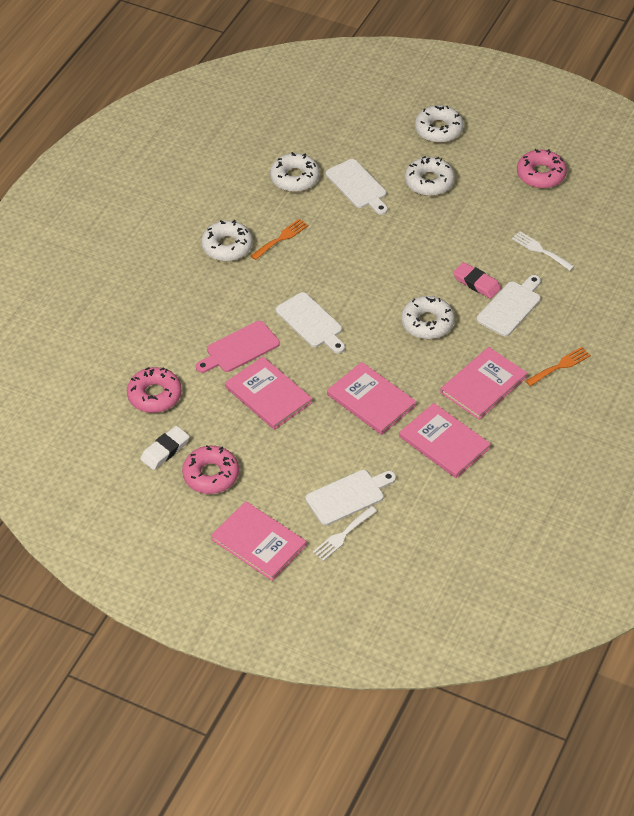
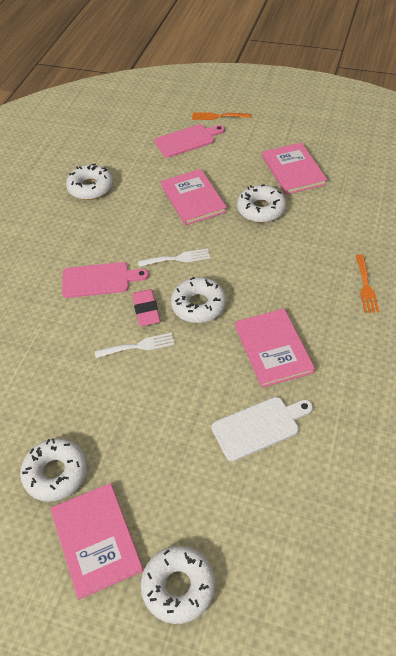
pink book: [211,501,307,581] [225,357,312,430] [327,362,417,435] [399,403,491,478] [440,347,527,420] = 5 -> [50,483,143,600] [161,169,227,225] [235,309,315,388] [262,142,327,195] = 4
pink cutting board: [196,321,280,373] = 1 -> [62,262,149,298] [155,124,225,157] = 2
pink donut: [127,367,182,413] [182,445,239,494] [517,149,567,188] = 3 -> none = 0
white cutting board: [276,292,345,353] [306,470,396,526] [326,159,388,215] [477,275,541,336] = 4 -> [211,397,313,461] = 1
white eraser: [140,426,190,470] = 1 -> none = 0

